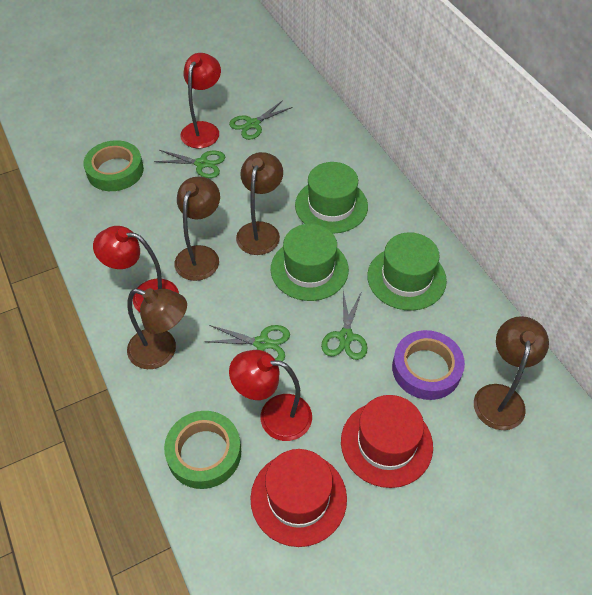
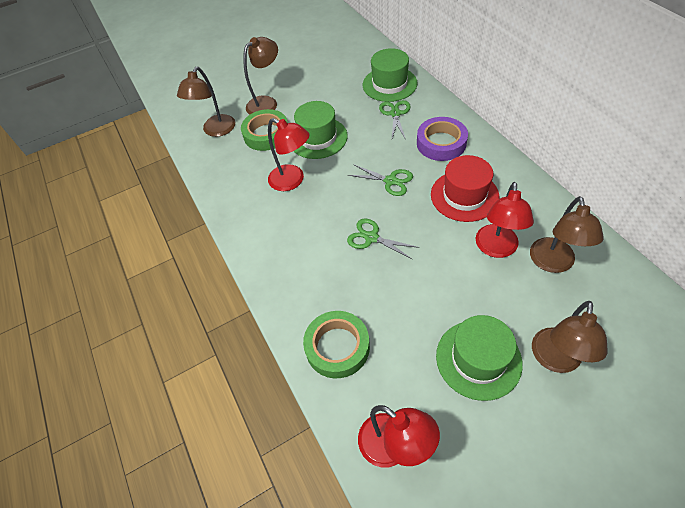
green scissors: [154,150,225,178] [205,325,290,361] [229,100,293,140] [321,291,367,360] = 4 -> [347,218,419,260] [348,164,413,196] [379,100,411,140] = 3
red hat: [250,449,347,547] [341,395,433,488] = 2 -> [431,155,500,222] = 1

